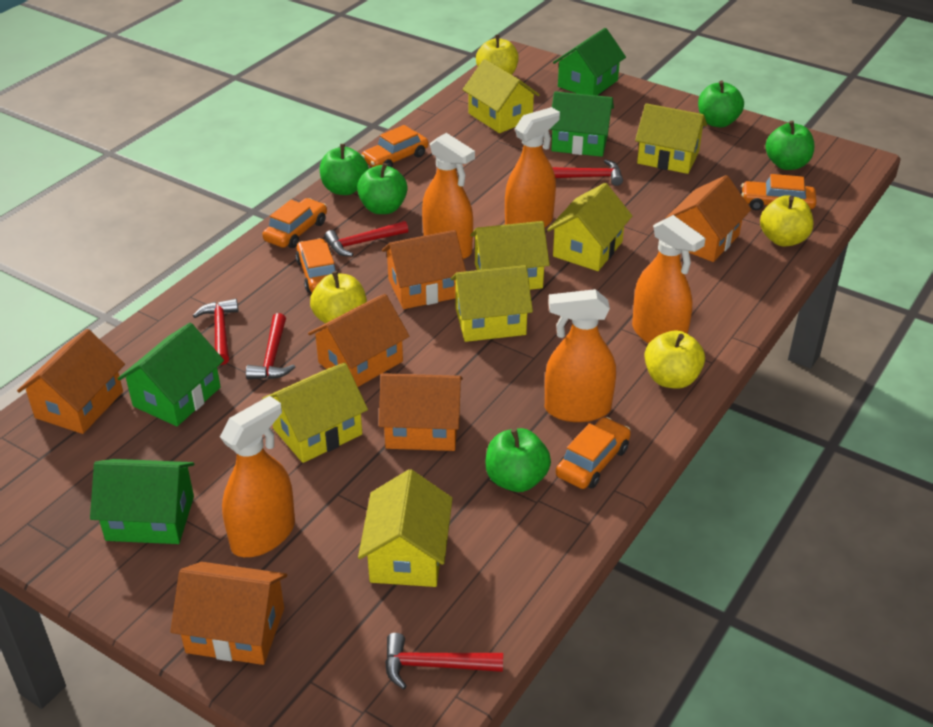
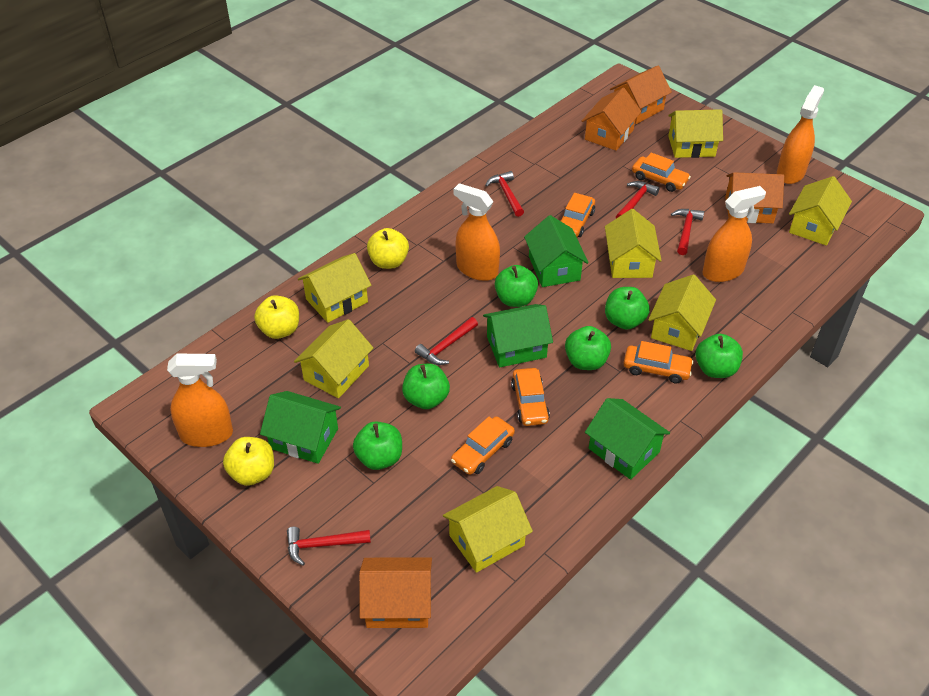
green apple: [320,144,369,195] [357,163,408,214] [485,428,551,492] [698,80,744,127] [765,121,814,170] = 5 -> [353,421,402,470] [402,363,450,409] [495,265,538,307] [565,326,611,370] [605,287,650,330] [696,334,743,378] = 6
orange house: [17,329,125,434] [170,562,287,665] [308,294,409,387] [379,373,463,451] [382,230,466,309] [665,175,751,262] = 6 -> [359,557,432,628] [582,88,642,151] [610,66,672,124] [725,172,784,223] = 4
orange spray bottle: [220,396,295,557] [422,133,475,259] [505,107,560,227] [545,289,616,422] [632,215,706,344] = 5 -> [167,354,233,447] [454,183,500,281] [703,186,766,282] [777,85,824,184] = 4
yellow apple: [310,271,367,323] [476,35,519,75] [645,330,705,389] [760,195,813,246] = 4 -> [223,437,274,486] [254,295,299,339] [367,228,409,269] = 3

